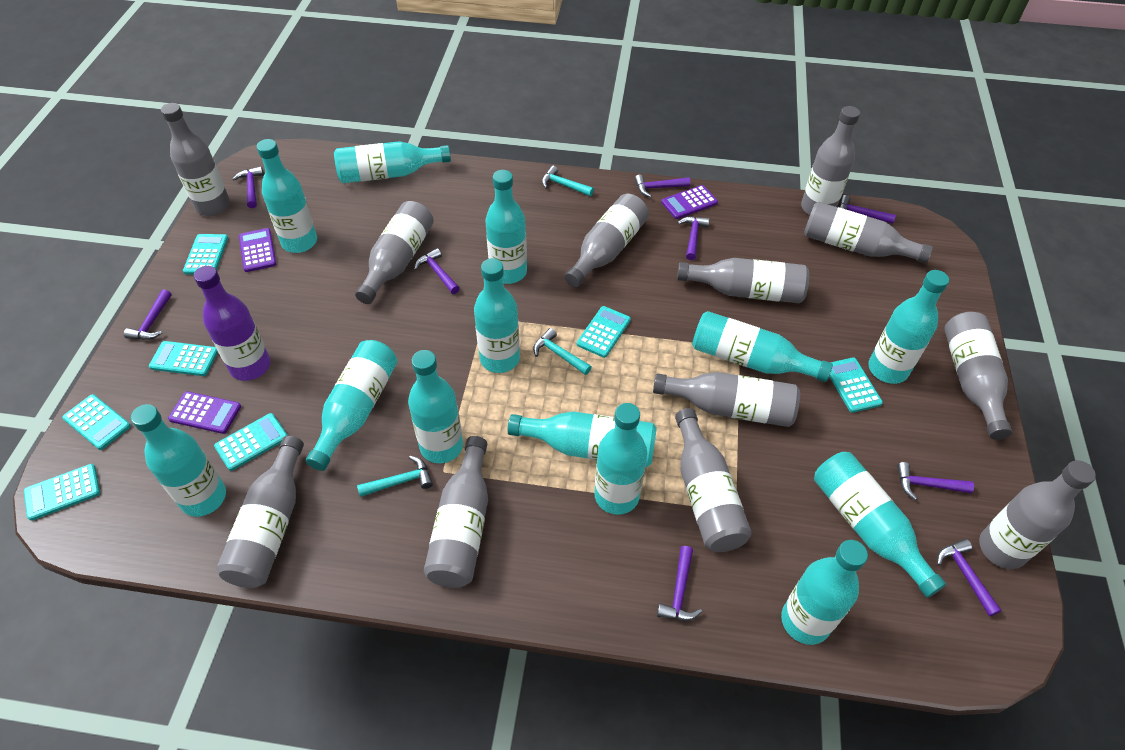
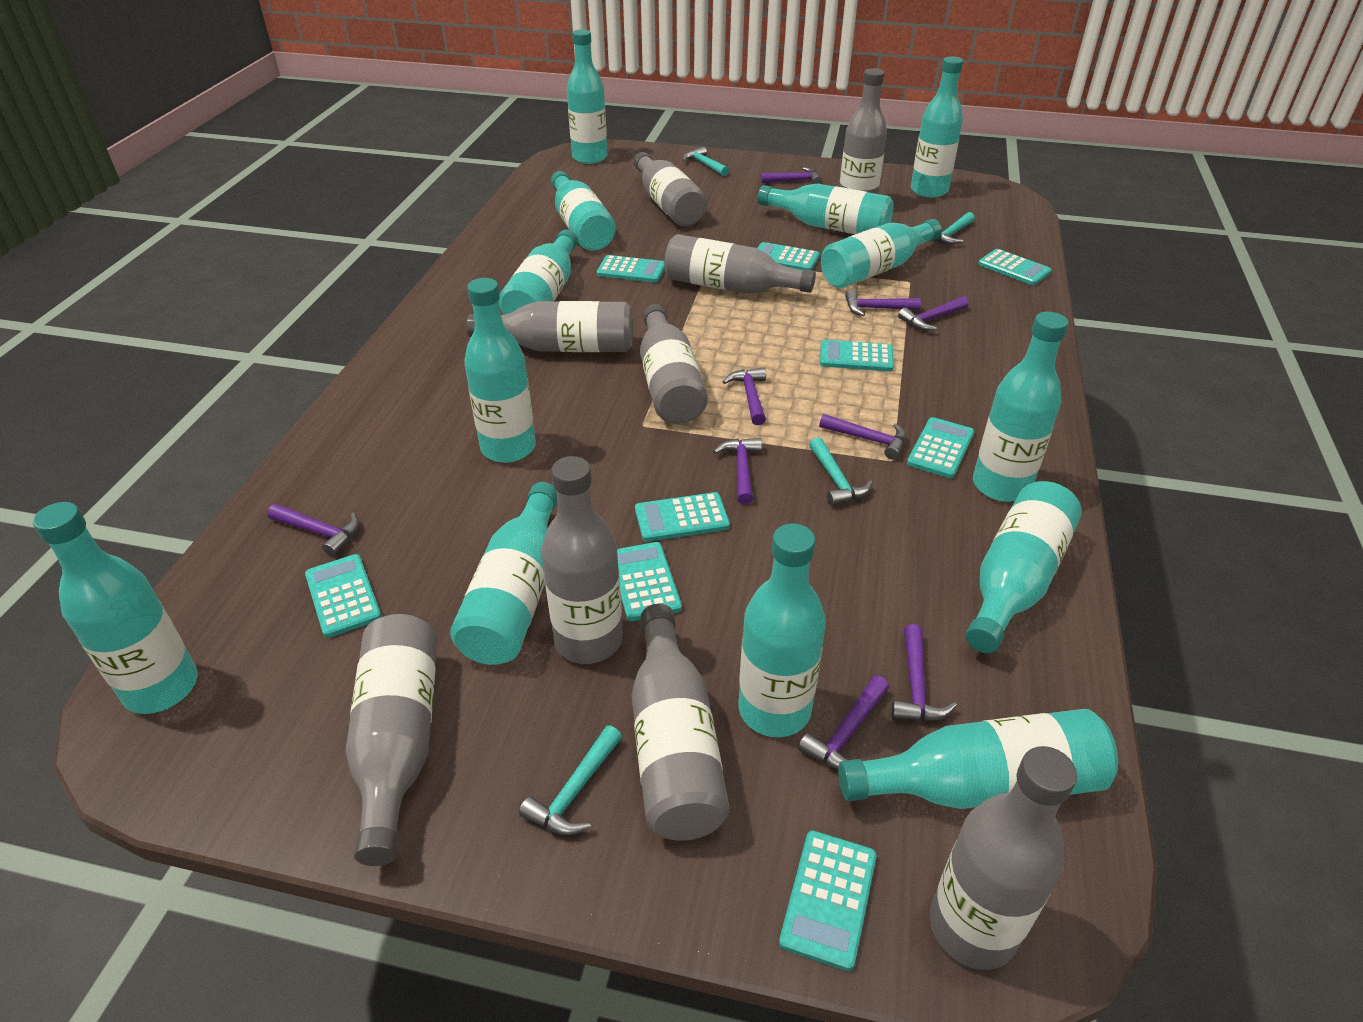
grey bottle: [161,103,230,216] [216,436,304,588] [355,201,434,304] [424,436,488,588] [565,194,649,287] [653,372,800,427] [675,408,752,552] [677,258,809,303] [801,106,860,215] [804,202,933,263] [944,312,1012,440] [979,460,1096,569] = 12 -> [346,614,437,866] [467,301,633,352] [541,456,623,664] [631,604,729,841] [633,152,707,226] [640,304,708,424] [664,234,816,294] [839,68,887,194] [930,746,1077,970] = 9
purple bottle: [194,266,270,381] = 1 -> none = 0
purple calculator: [168,391,241,434] [239,228,276,272] [661,185,718,219] = 3 -> none = 0
turquoise calculator: [24,464,100,521] [62,394,131,450] [149,341,218,376] [183,234,228,275] [214,413,288,471] [577,306,631,358] [829,357,883,413] = 7 -> [305,554,382,638] [597,255,664,283] [617,542,682,621] [635,492,730,542] [757,242,820,270] [779,831,877,971] [820,340,894,371] [907,417,974,478] [978,249,1052,285] = 9
turquoise hammer: [357,456,433,497] [533,328,592,375] [542,165,594,196] = 3 -> [519,725,622,835] [683,146,729,176] [809,437,873,506] [933,212,975,244] = 4

